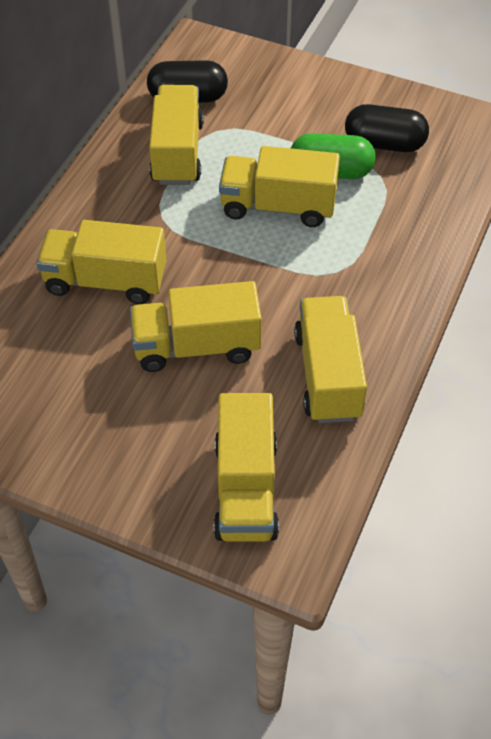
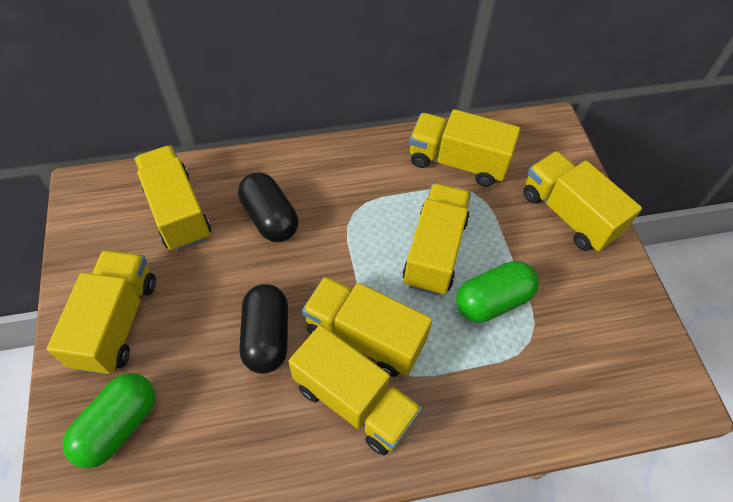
green capsule: [291,133,376,179] = 1 -> [63,373,155,468] [456,261,539,322] = 2
yellow truck: [37,220,166,304] [130,281,262,372] [149,85,204,185] [214,393,279,542] [219,146,340,227] [294,296,367,423] = 6 -> [47,250,156,375] [134,145,211,251] [289,325,422,455] [302,276,432,377] [402,183,471,295] [409,109,520,187] [523,151,642,252] = 7

